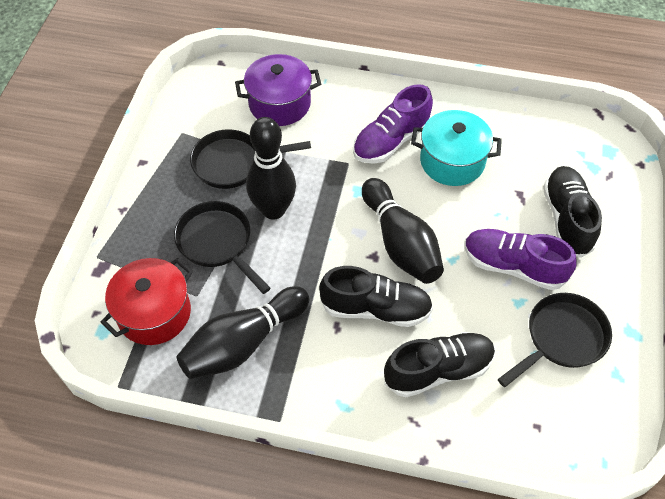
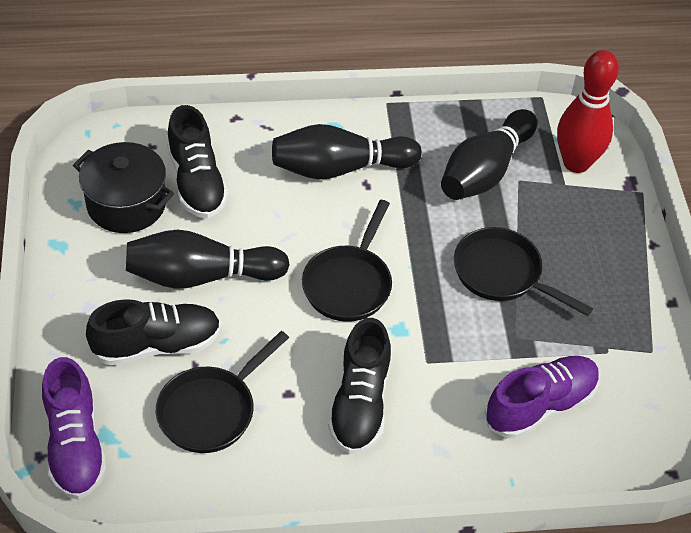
black pot: none = 0 -> [73,142,174,233] = 1
purple pot: [235,54,321,126] = 1 -> none = 0
red bowling pin: none = 0 -> [557,50,619,173] = 1
red pot: [100,258,193,345] = 1 -> none = 0
turquoise pot: [411,110,502,186] = 1 -> none = 0

